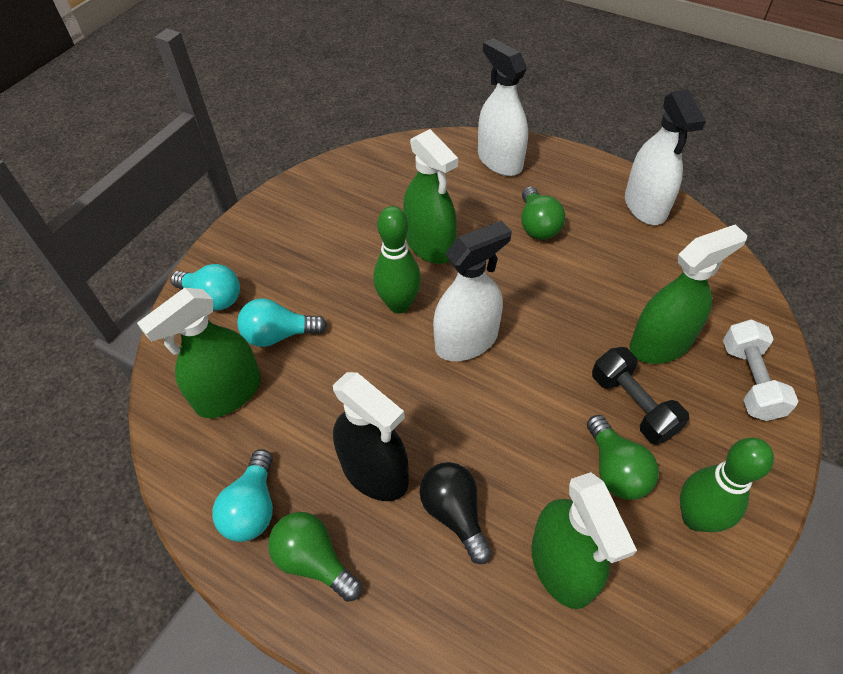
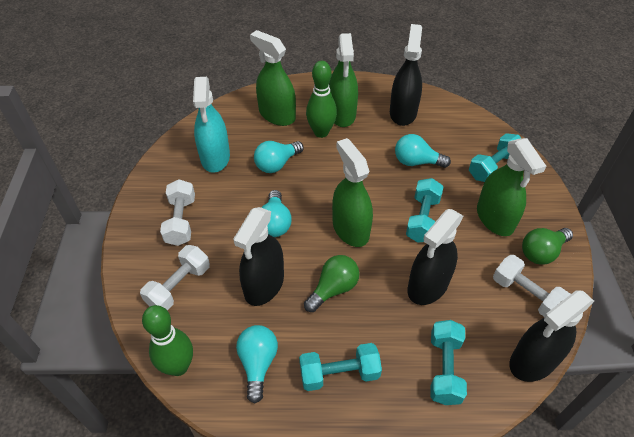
black dumbbell: [592,347,689,445] = 1 -> none = 0
black light bulb: [419,462,492,564] = 1 -> none = 0
black spray bottle: [333,372,409,501] = 1 -> [233,207,284,306] [390,24,422,126] [407,209,463,305] [509,291,594,382] = 4
green light bulb: [268,512,362,602] [521,186,565,240] [587,415,659,500] = 3 -> [304,255,359,312] [522,228,573,265] = 2
turquoise dumbbell: none = 0 -> [299,343,382,391] [406,178,444,243] [430,320,467,405] [469,133,521,182] = 4
turquoise light bulb: [170,264,240,311] [212,449,273,542] [237,299,327,347] = 3 -> [236,325,278,404] [254,141,304,173] [261,190,292,237] [395,134,451,168] = 4
turquoise spray bottle: none = 0 -> [193,77,230,173] = 1
white dumbbell: [723,319,798,421] = 1 -> [140,245,210,311] [160,179,195,246] [493,255,571,316] = 3
white spray bottle: [433,221,512,361] [478,38,528,176] [625,89,706,225] = 3 -> none = 0

